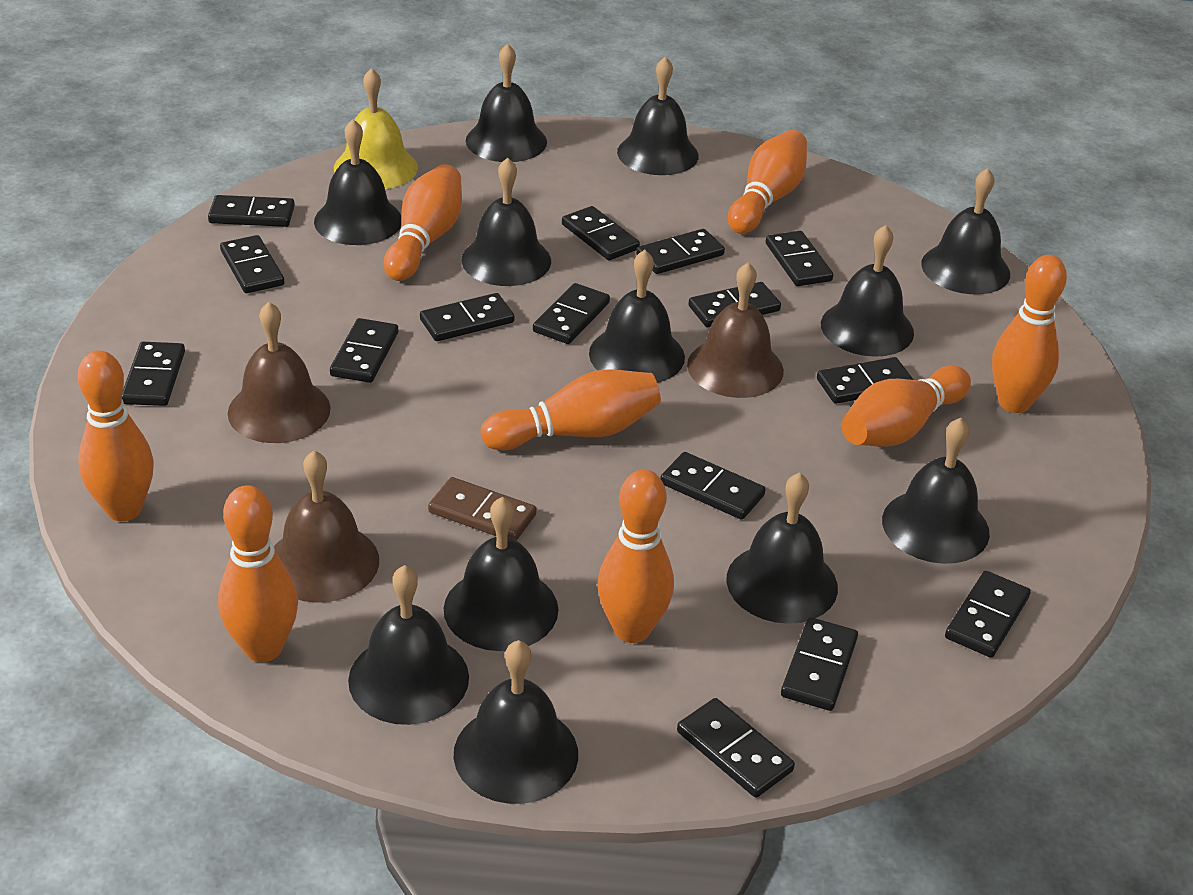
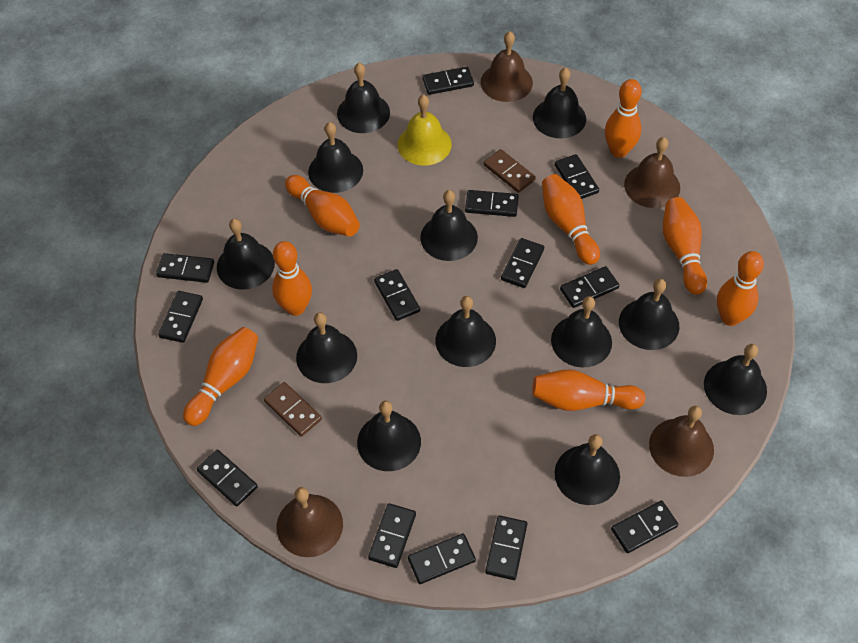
black domino: [122,342,185,406] [208,195,295,227] [220,235,284,293] [330,318,398,383] [420,293,514,341] [533,283,610,344] [562,206,640,260] [636,229,725,274] [660,452,766,520] [677,698,795,798] [688,282,781,327] [766,231,833,286] [781,617,858,711] [817,357,914,404] [945,571,1031,658] = 15 -> [156,253,214,283] [158,291,203,343] [197,449,258,507] [368,503,416,568] [374,269,420,321] [408,534,476,584] [423,67,474,95] [465,190,519,217] [485,516,527,580] [501,238,544,288] [555,154,599,199] [560,266,619,308] [611,500,678,553] = 13
brown bell: [228,302,331,443] [274,450,379,603] [687,262,784,398] = 3 -> [276,487,343,557] [481,31,533,102] [624,137,680,208] [649,406,714,477] = 4
brown domino: [428,477,537,541] = 1 -> [264,382,322,437] [483,149,536,193] = 2

